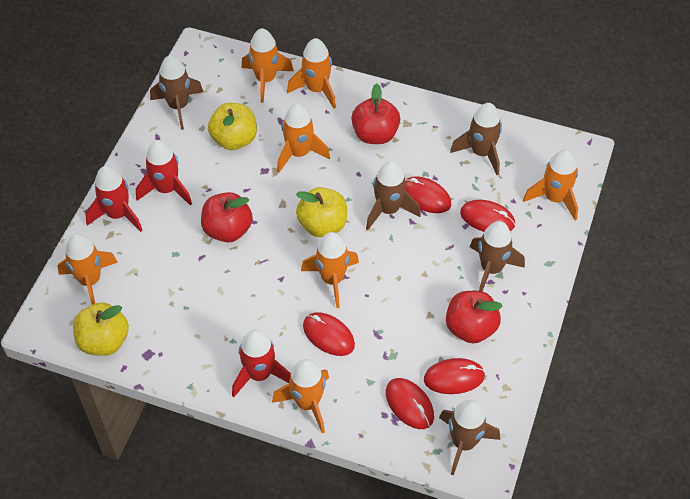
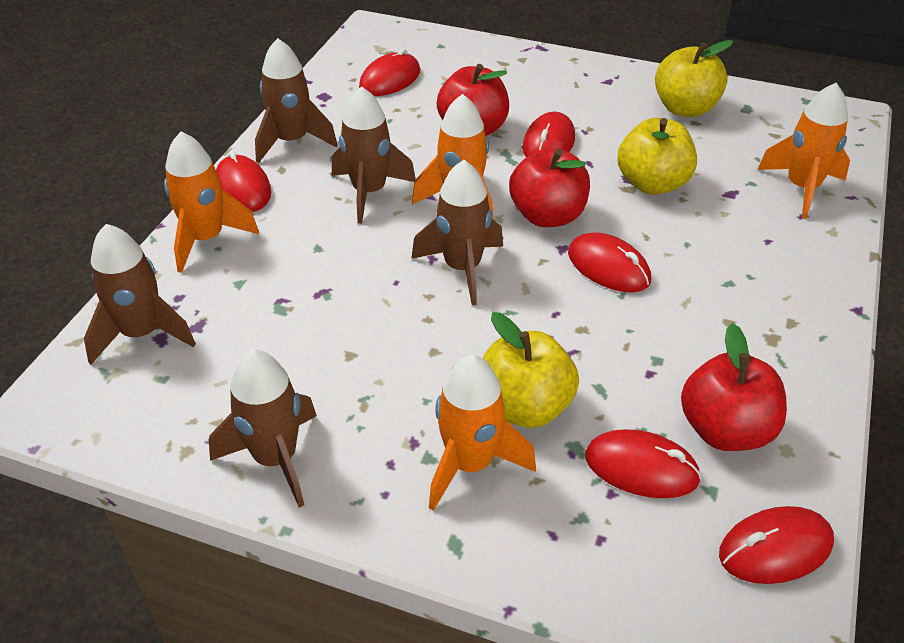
orange rocket: [58,234,118,305] [242,28,294,103] [272,359,329,433] [277,103,330,173] [287,38,336,108] [301,232,359,308] [523,149,578,220] = 7 -> [164,132,259,273] [412,94,494,220] [429,355,536,511] [757,83,850,219] = 4
red mouse: [303,312,355,356] [385,378,434,429] [405,176,451,213] [424,358,485,394] [460,200,515,232] = 5 -> [216,151,271,212] [359,49,420,96] [523,112,575,157] [568,232,651,292] [585,429,702,498] [719,506,834,584] = 6
red rocket: [85,166,142,232] [136,140,192,206] [232,329,291,397] = 3 -> none = 0

